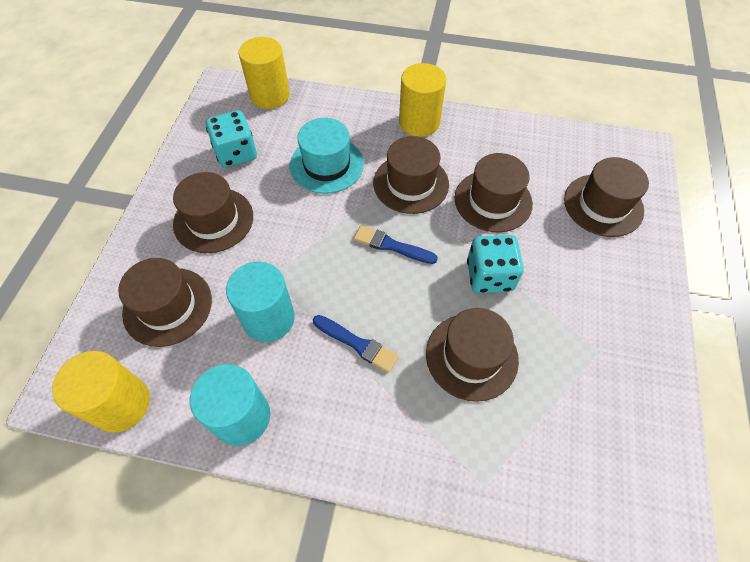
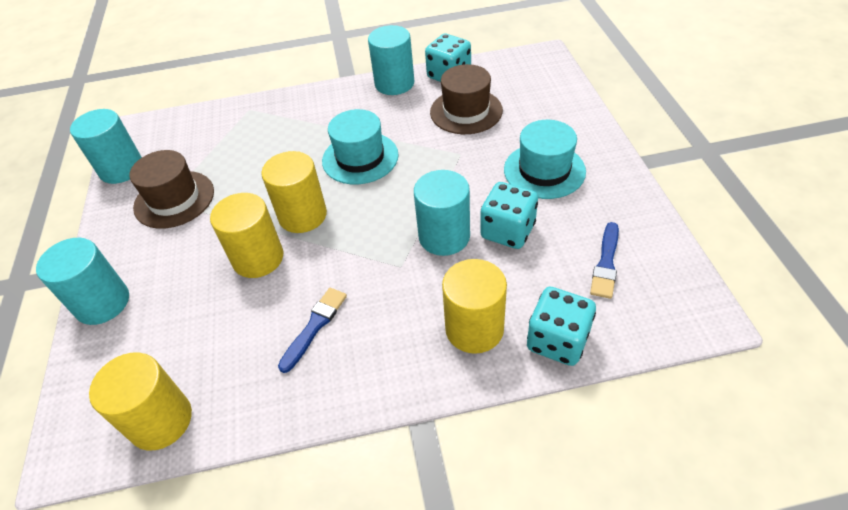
brown hat: [118,258,212,347] [173,172,253,253] [373,136,449,214] [426,308,519,402] [455,153,533,232] [564,157,649,237] = 6 -> [129,150,214,229] [430,64,503,134] = 2
turquoise cylinder: [190,364,270,446] [226,262,295,342] = 2 -> [36,238,129,325] [70,109,142,184] [368,25,414,95] [414,170,470,256] = 4
turquoise dice: [206,110,257,168] [467,235,524,293] = 2 -> [425,34,471,82] [480,182,538,249] [527,287,596,366] = 3
turquoise hat: [290,118,364,194] = 1 -> [322,109,399,184] [504,120,586,199] = 2
yellow cylinder: [52,351,150,433] [239,37,290,109] [399,63,446,137] = 3 -> [89,352,192,450] [210,193,283,278] [261,151,327,233] [442,259,507,354] = 4

